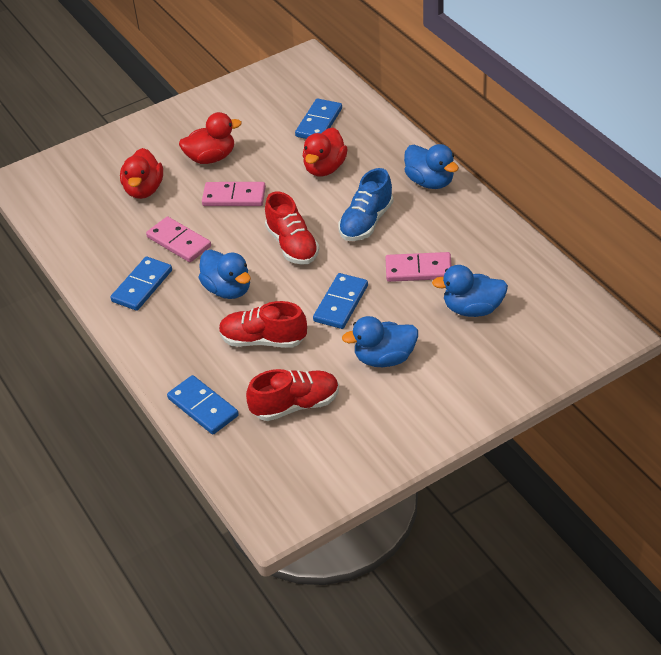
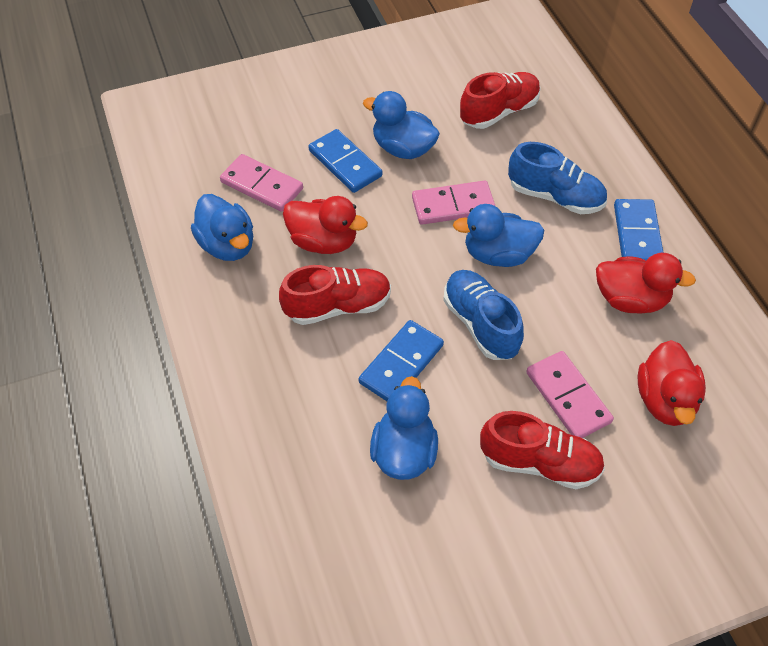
blue domino: [110,257,172,311] [167,375,239,435] [295,99,342,139] [313,273,368,329] = 4 -> [308,129,382,193] [359,320,444,401] [614,199,664,260] = 3
blue shoe: [339,168,393,241] = 1 -> [443,270,524,360] [508,142,607,214] = 2

